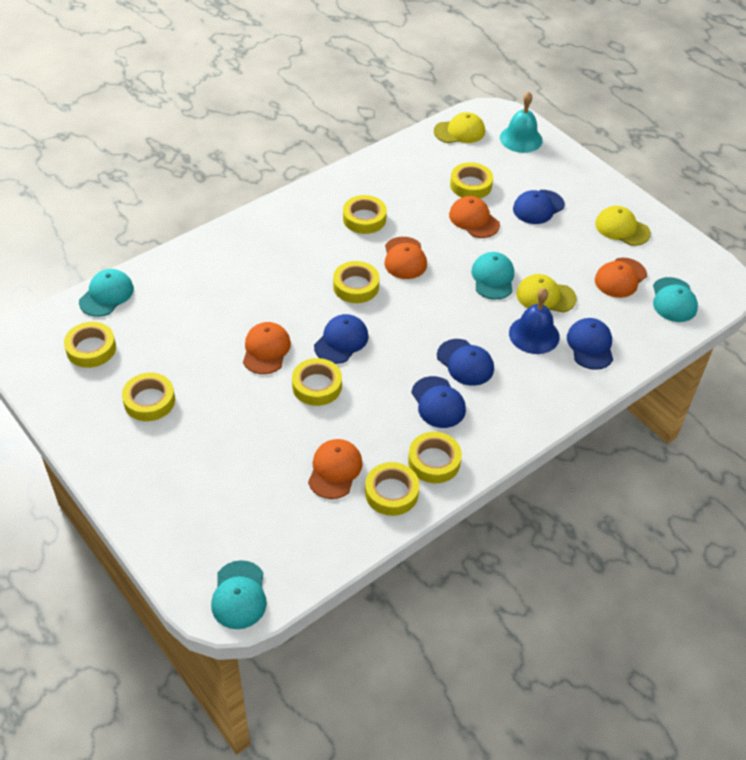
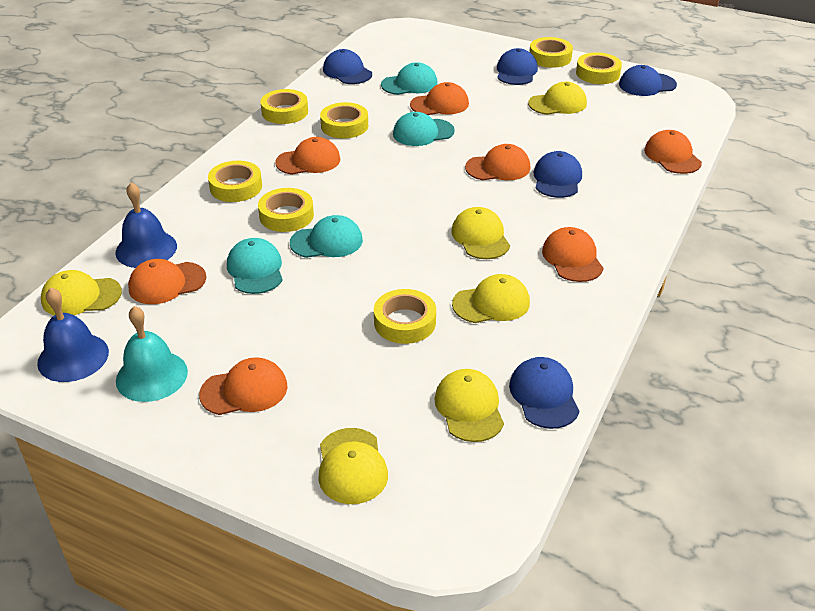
blue bell: [509,288,560,354] = 1 -> [37,287,109,382] [115,182,177,268] = 2
orange cap: [243,322,291,374] [308,439,363,499] [385,237,427,279] [449,196,500,238] [595,258,647,298] = 5 -> [128,259,206,304] [199,357,288,415] [275,137,340,175] [410,82,469,115] [465,144,530,180] [542,227,604,282] [644,130,702,174] = 7
yellow cap: [434,112,485,143] [516,274,577,313] [595,206,651,246] = 3 -> [41,270,122,315] [318,428,388,504] [434,369,504,442] [451,207,510,259] [452,274,530,323] [528,81,587,115] = 6
yellow tape: [64,322,116,368] [122,373,175,421] [292,358,342,406] [333,261,379,303] [343,195,387,234] [365,462,420,516] [408,432,462,483] [450,162,493,198] = 8 -> [208,160,262,202] [258,188,314,232] [261,89,308,124] [320,102,368,139] [374,289,436,344] [529,37,573,68] [576,52,622,84] = 7

